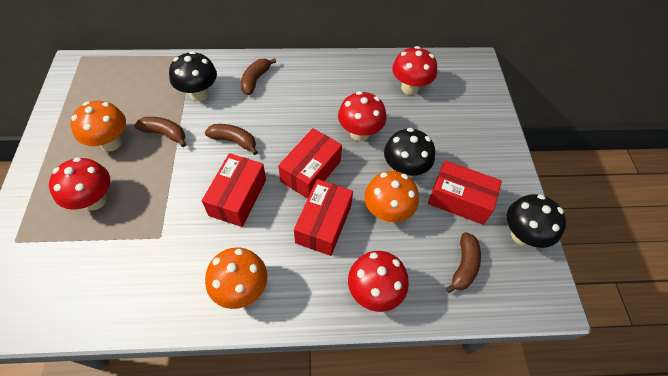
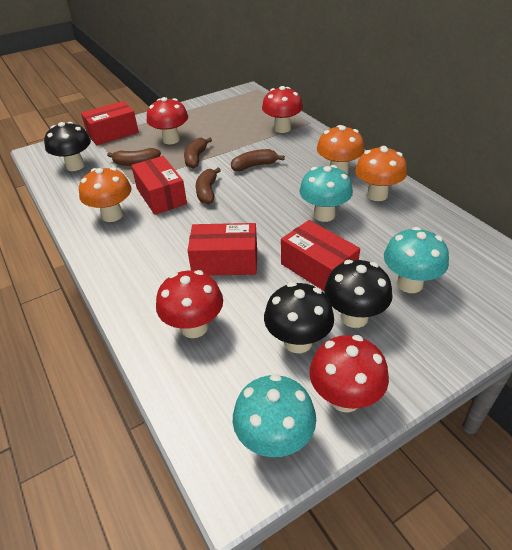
turquoise mushroom: none = 0 -> [233,374,316,457] [299,165,353,222] [384,227,449,293] = 3

